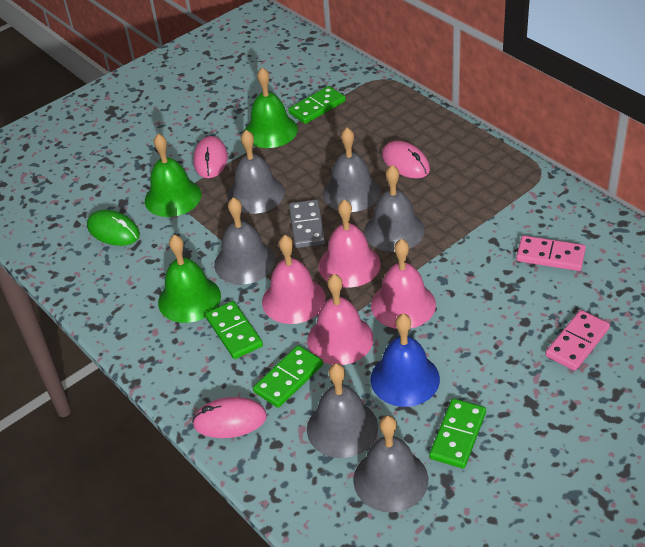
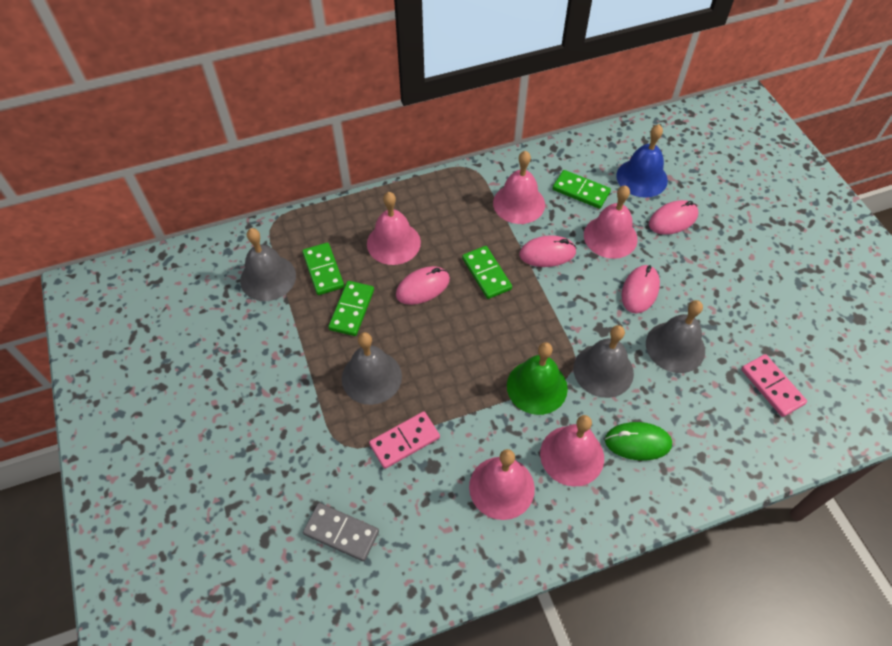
green bell: [145,134,201,217] [158,235,221,323] [244,68,298,148] = 3 -> [507,342,568,415] = 1
grey bell: [214,197,275,285] [228,130,285,214] [307,363,378,458] [323,128,381,212] [353,415,428,512] [364,165,425,252] = 6 -> [240,228,296,301] [342,332,402,405] [573,325,634,398] [646,300,705,373] = 4
pink bell: [262,235,326,324] [307,274,374,365] [318,199,381,288] [371,239,436,329] = 4 -> [367,192,421,265] [469,449,535,520] [493,151,545,224] [540,415,604,487] [584,185,638,259] = 5
pink mouse: [192,397,267,438] [193,136,228,178] [382,141,430,179] = 3 -> [396,266,450,305] [519,235,577,267] [621,265,660,314] [649,200,698,235] = 4

